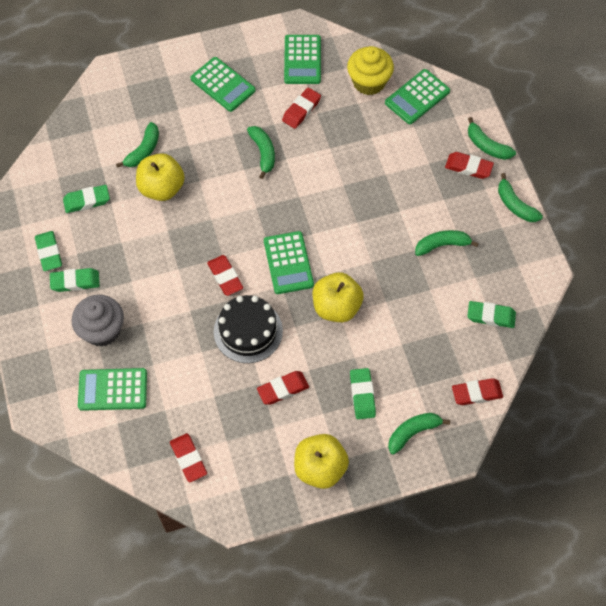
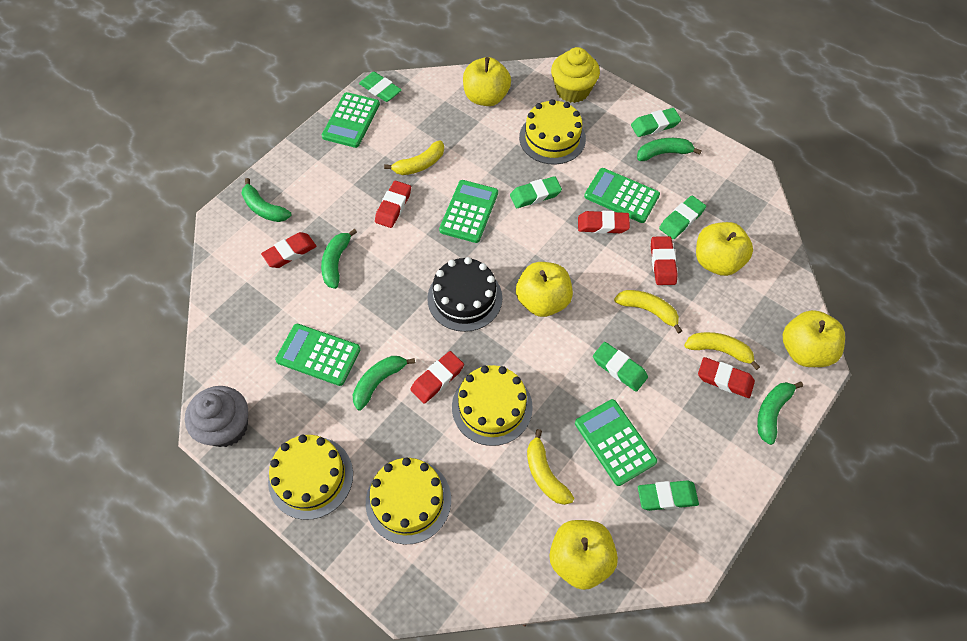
green banana: [116,122,159,168] [247,126,275,179] [388,413,450,455] [415,230,479,256] [468,117,516,160] [498,173,543,222] = 6 -> [241,178,291,222] [321,229,357,289] [353,356,415,411] [637,138,702,161] [757,382,803,445] = 5
green eraser: [35,231,62,271] [50,268,100,292] [63,185,110,213] [350,368,376,419] [467,301,516,328] = 5 -> [359,72,402,102] [510,176,562,208] [593,342,648,392] [631,108,681,137] [638,480,699,511] [659,196,706,239] = 6
yellow apple: [136,153,185,201] [294,434,349,489] [313,272,364,322] = 3 -> [463,57,511,106] [516,262,573,317] [549,520,618,590] [696,222,753,276] [783,310,845,367] = 5
yellow banana: none = 0 -> [384,140,444,175] [527,429,574,505] [614,290,682,334] [684,332,760,370] = 4
yellow cake: none = 0 -> [268,435,353,520] [366,457,451,544] [452,365,533,446] [519,99,586,165] = 4

